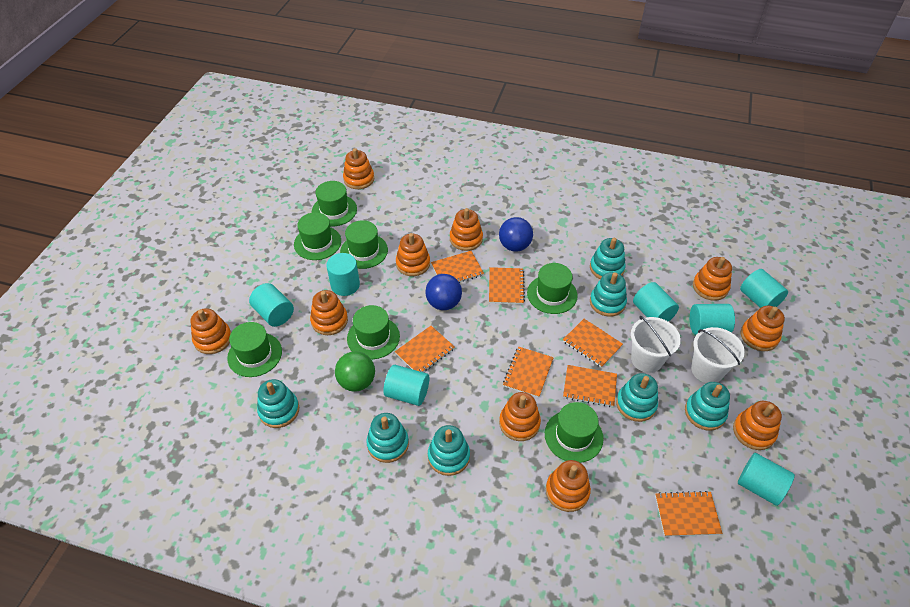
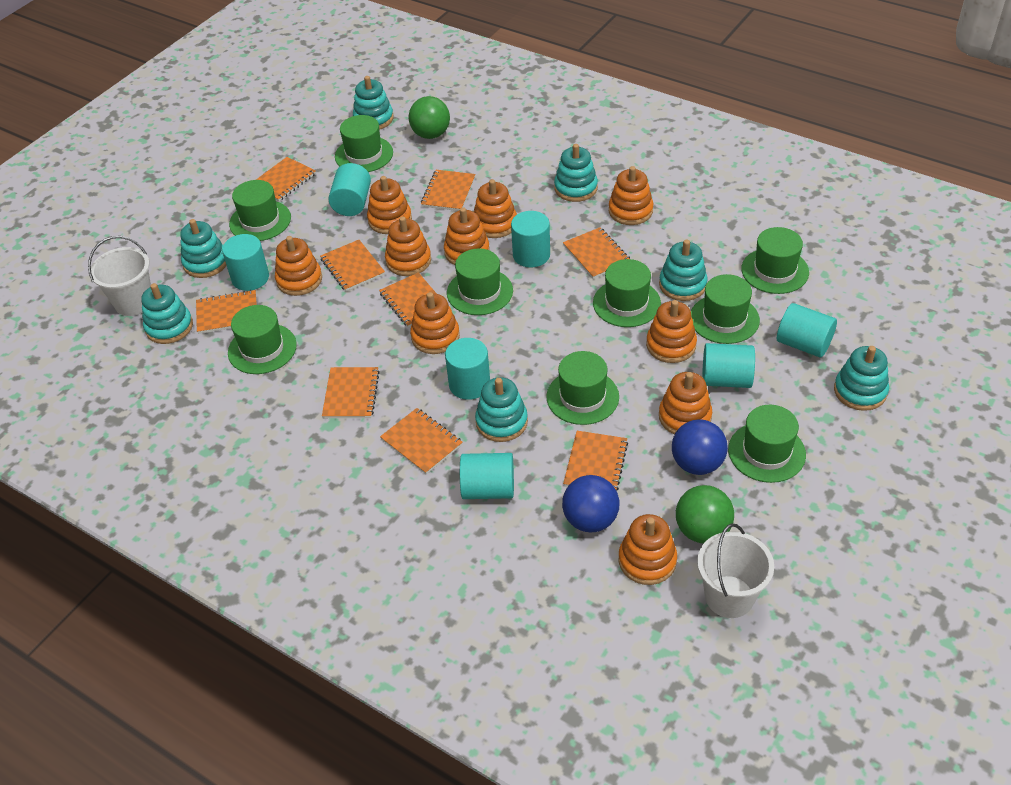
green ball: [335,351,375,392] = 1 -> [409,96,450,139] [676,485,734,543] = 2
green hat: [227,322,282,377] [294,212,341,260] [312,181,357,227] [340,220,388,269] [347,305,400,359] [527,263,578,314] [545,402,604,463] = 7 -> [228,305,297,374] [229,180,291,241] [335,115,393,172] [447,248,513,315] [546,351,619,425] [593,259,661,327] [691,274,760,344] [728,405,806,483] [741,227,809,294] = 9
orange notebook: [395,326,455,372] [431,251,484,283] [489,267,525,304] [503,346,554,398] [563,319,623,368] [563,365,617,407] [655,491,722,536] = 7 -> [196,290,257,334] [256,157,316,202] [320,240,385,291] [322,367,380,418] [379,272,437,328] [380,408,463,474] [421,170,475,211] [563,227,630,279] [563,431,628,491] = 9

